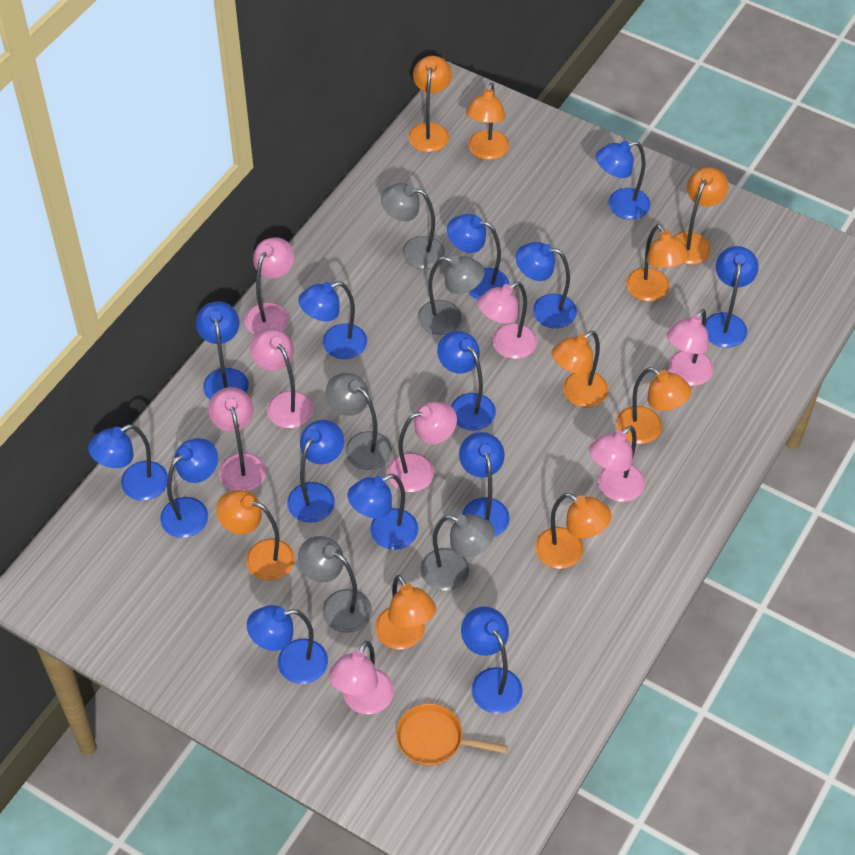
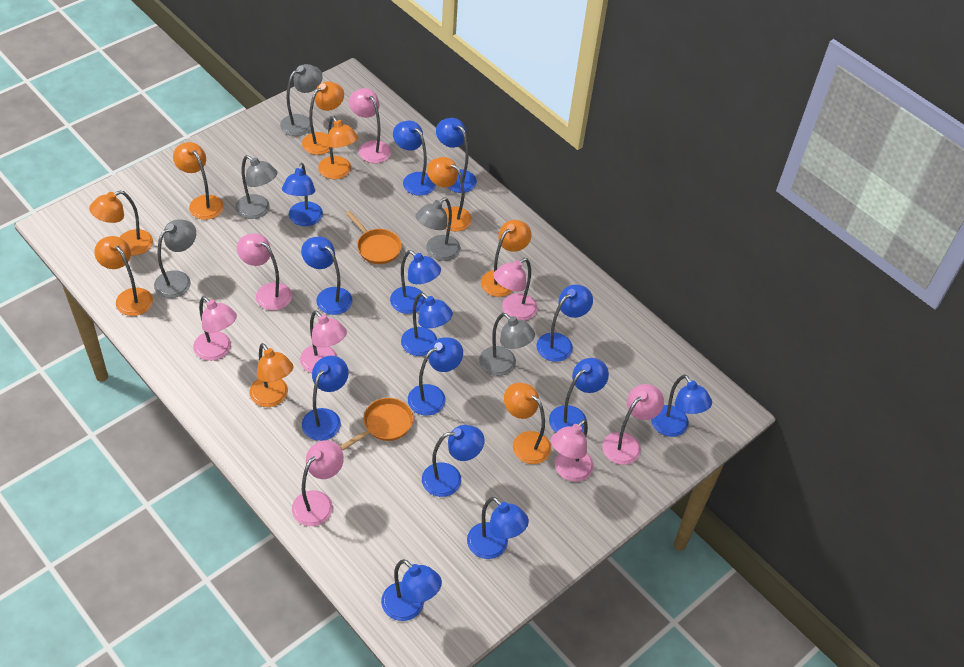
orange pan: [396,703,508,766] = 1 -> [339,398,413,450] [346,211,402,264] = 2

